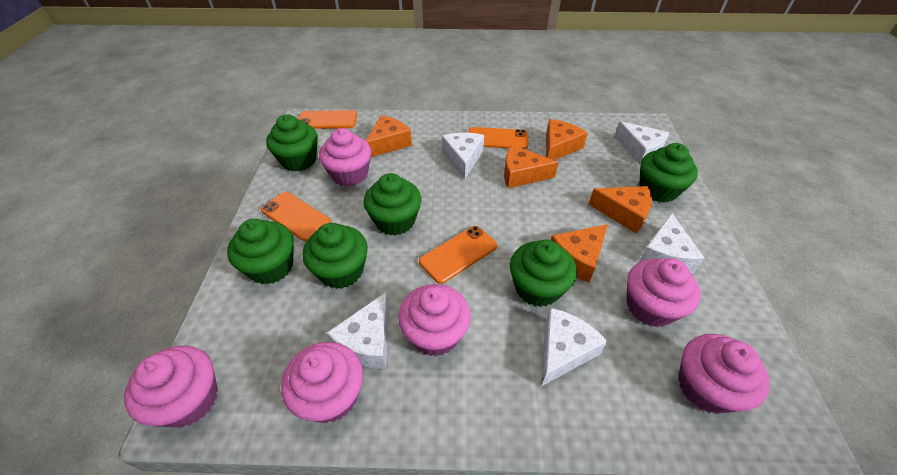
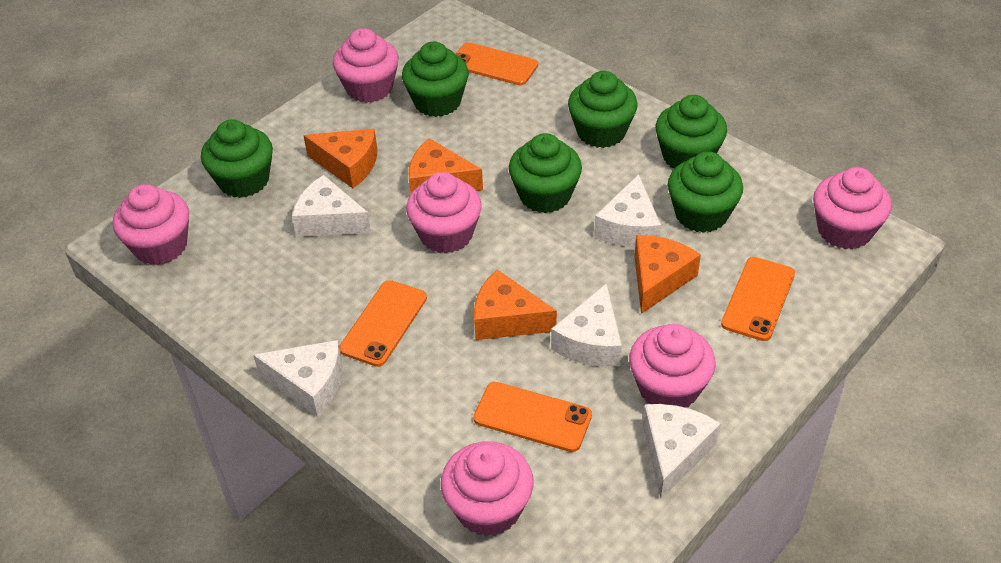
orange cheese: [366,115,412,157] [504,145,559,188] [546,119,588,160] [551,224,608,283] [589,186,652,234] = 5 -> [303,129,377,188] [409,138,483,194] [474,270,557,340] [634,235,701,314] = 4

